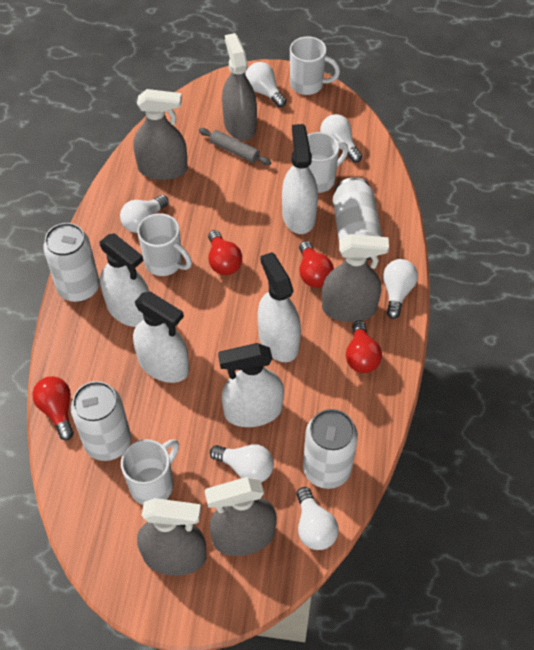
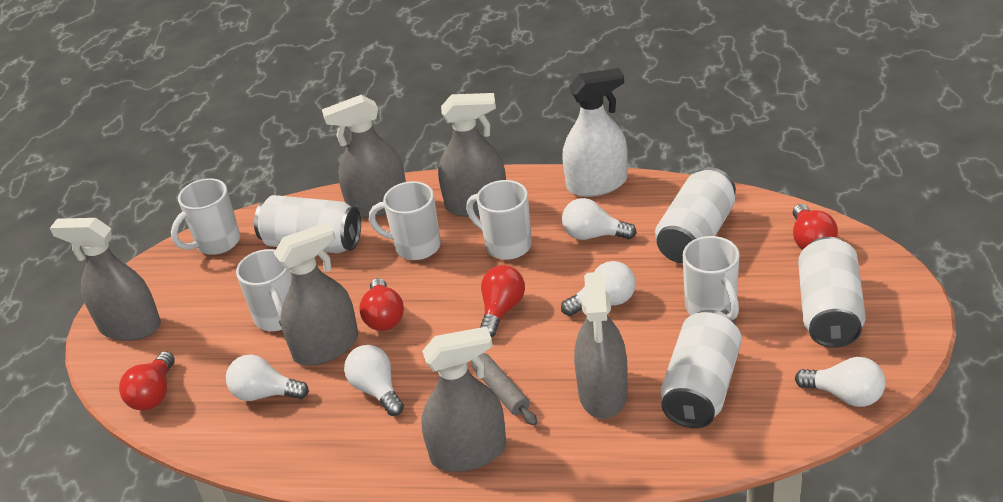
grey spray bottle: [133,89,188,180] [137,498,206,576] [205,477,277,556] [222,33,257,141] [322,234,389,322] = 5 -> [50,218,161,341] [274,222,358,366] [322,95,406,218] [421,327,506,472] [438,93,506,217] [574,272,628,419] = 6
white light bulb: [120,195,169,233] [210,444,274,482] [245,62,286,107] [296,487,339,550] [320,114,362,163] [383,259,418,319] = 6 -> [226,355,309,401] [344,345,404,416] [561,261,636,316] [562,198,637,240] [795,357,886,407] = 5
white mug: [121,439,179,505] [137,213,192,276] [290,36,340,95] [307,132,349,193] = 4 -> [171,178,240,255] [236,249,292,331] [369,181,441,260] [466,180,532,260] [683,236,740,320] = 5
white spray bottle: [99,233,149,327] [133,291,189,383] [218,343,284,427] [258,252,301,362] [282,124,318,234] = 5 -> [562,68,628,197] = 1

